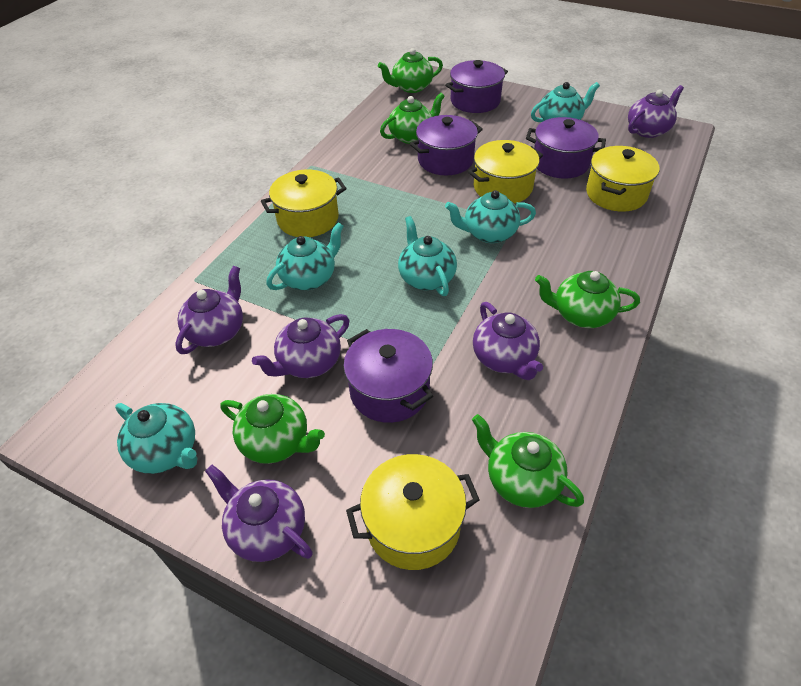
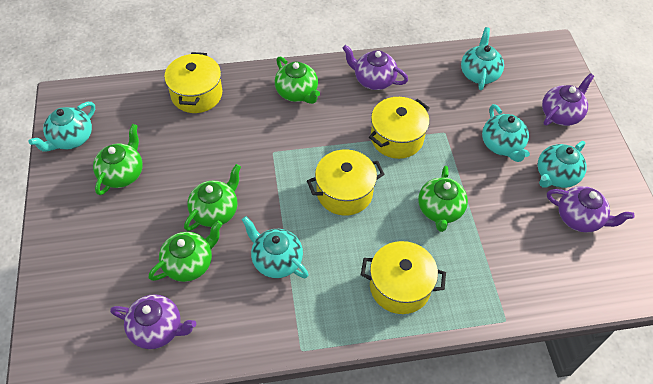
purple pot: [343,329,433,423] [410,115,483,175] [445,60,508,113] [526,117,606,178] = 4 -> none = 0
purple teapot: [175,266,243,354] [205,465,313,562] [252,314,349,378] [473,302,543,380] [628,85,684,138] = 5 -> [110,294,196,349] [342,45,408,90] [542,73,594,126] [547,186,634,233] = 4

